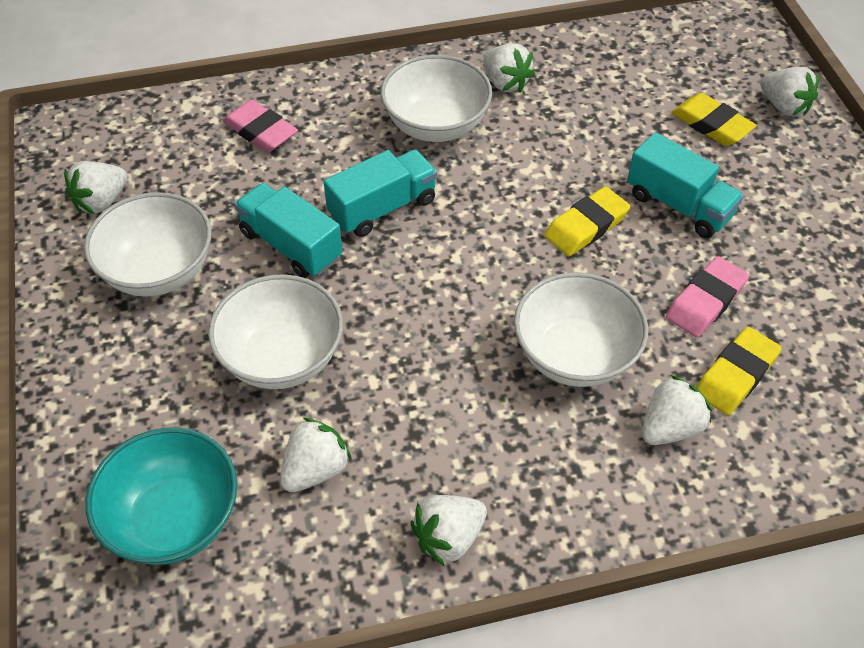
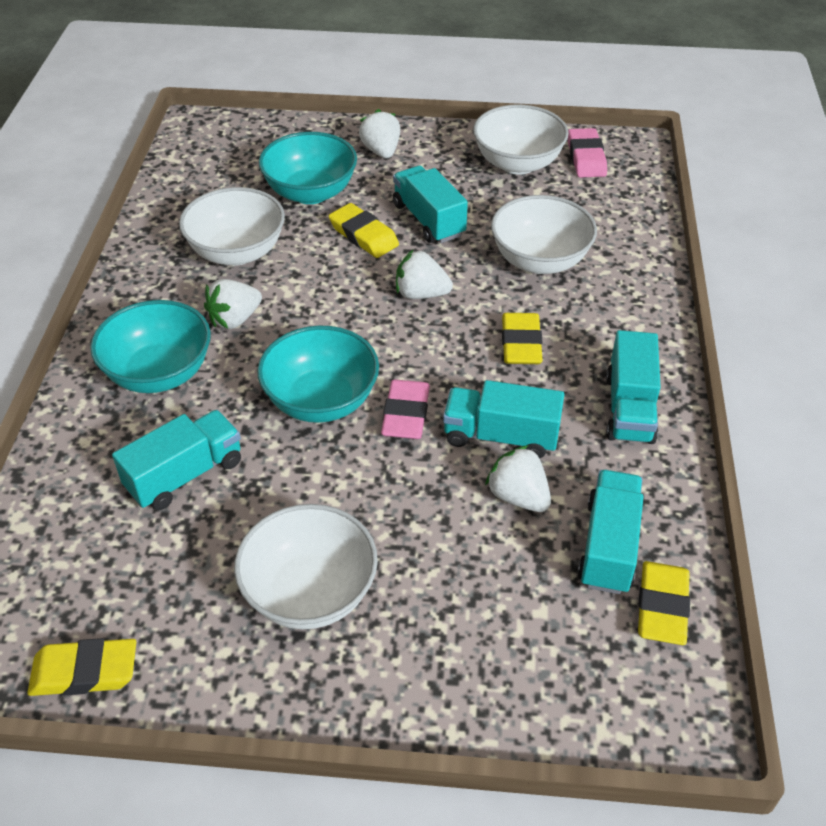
turquoise bowl: [86,427,237,565] = 1 -> [90,300,211,393] [257,325,379,423] [259,132,357,204] = 3
turquoise truck: [235,183,342,278] [324,150,437,237] [627,132,744,238] = 3 -> [112,410,241,510] [393,166,468,243] [443,380,564,459] [578,470,644,594] [606,330,661,444] = 5
white strawberry: [64,161,127,214] [280,418,352,492] [411,495,487,567] [483,43,535,93] [642,375,712,445] [760,67,819,116] = 6 -> [204,279,262,329] [359,109,400,158] [396,249,453,299] [485,445,551,512] = 4
yellow eraser: [544,186,630,256] [671,93,757,146] [696,327,782,415] = 3 -> [27,638,136,696] [329,203,399,258] [502,313,543,364] [638,561,690,645] = 4

